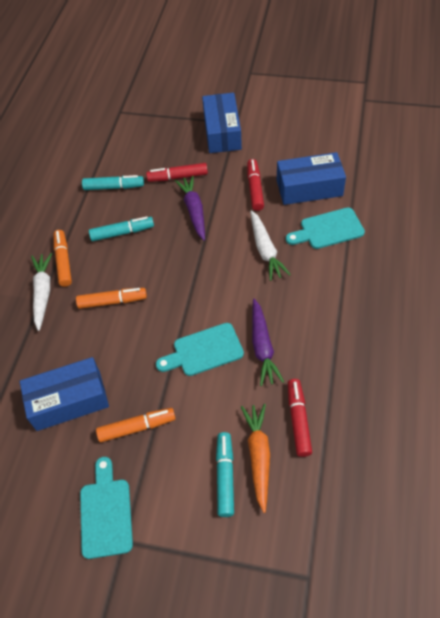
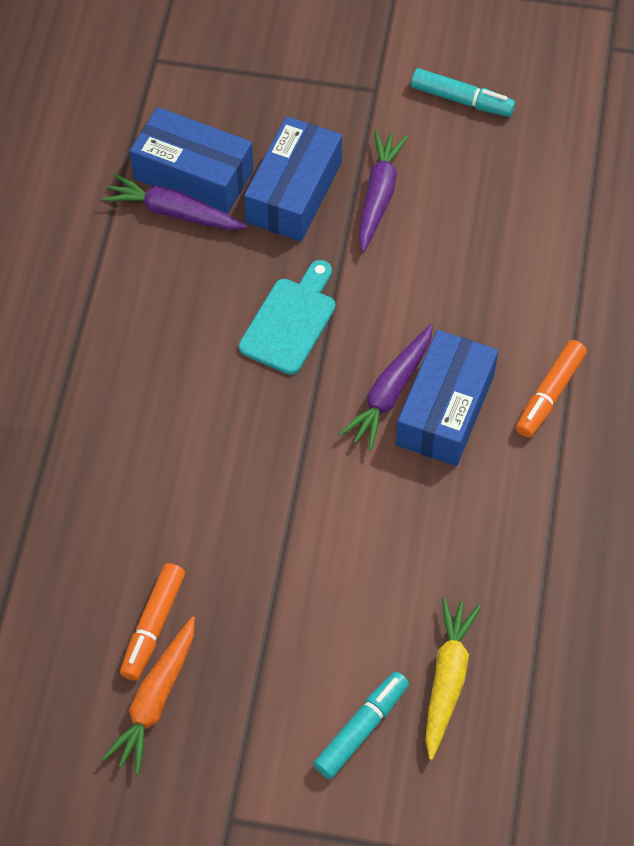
orange marker: [54,230,72,287] [76,288,147,309] [96,408,176,442] = 3 -> [120,563,185,681] [516,340,587,438] = 2
purple carrot: [175,176,205,241] [252,298,284,386] = 2 -> [102,174,248,230] [339,324,433,451] [359,130,408,252] = 3
red marker: [146,163,208,182] [247,159,264,211] [288,379,312,457] = 3 -> none = 0
turquoise cutting board: [80,457,133,559] [156,323,244,376] [286,207,365,249] = 3 -> [239,260,336,375] = 1
turquoise marker: [82,175,144,190] [89,216,154,241] [216,432,234,517] = 3 -> [313,671,409,779] [411,68,515,117] = 2
white carrot: [31,253,52,331] [250,210,291,281] = 2 -> none = 0
yellow carrot: none = 0 -> [425,597,481,760] = 1

